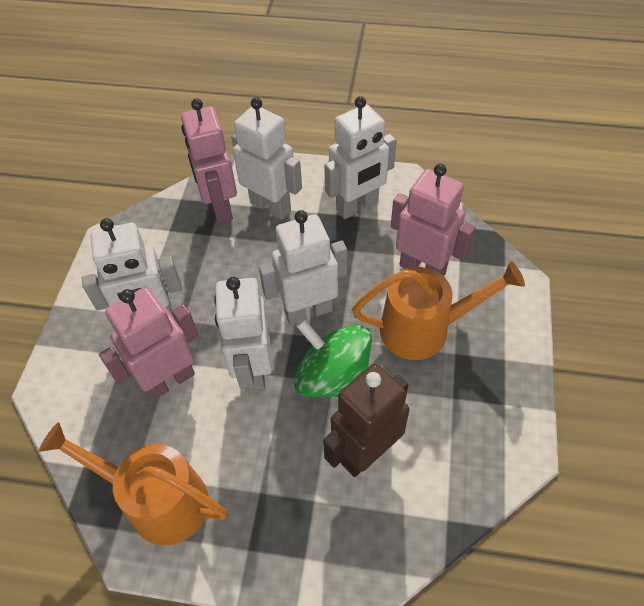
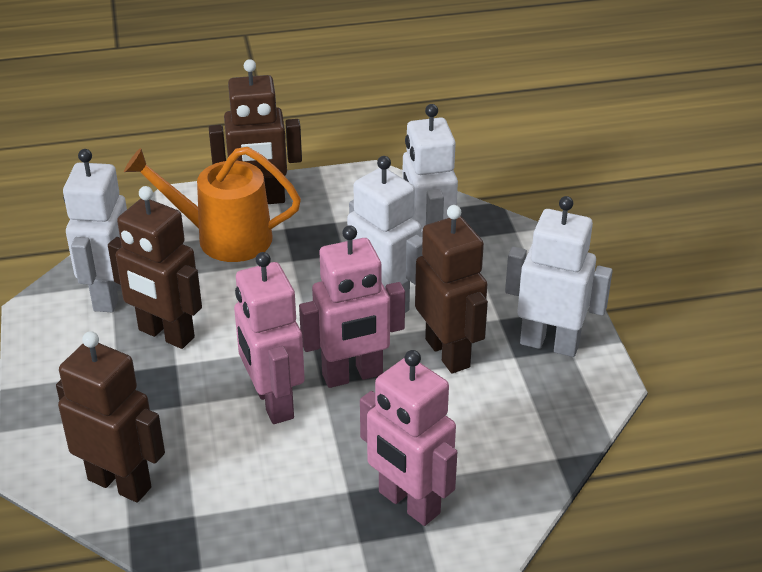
brown robot: [323,364,410,477] = 1 -> [56,331,165,502] [108,186,202,349] [209,59,302,204] [415,205,488,373] = 4
green spinning top: [294,319,372,397] = 1 -> none = 0
orange watering can: [39,422,227,545] [352,261,525,360] = 2 -> [124,147,301,262] = 1
white robot: [82,218,182,318] [214,277,272,393] [231,97,302,220] [259,210,347,325] [324,96,397,219] = 5 -> [63,149,127,312] [347,156,423,313] [402,104,458,237] [505,196,613,357] = 4

